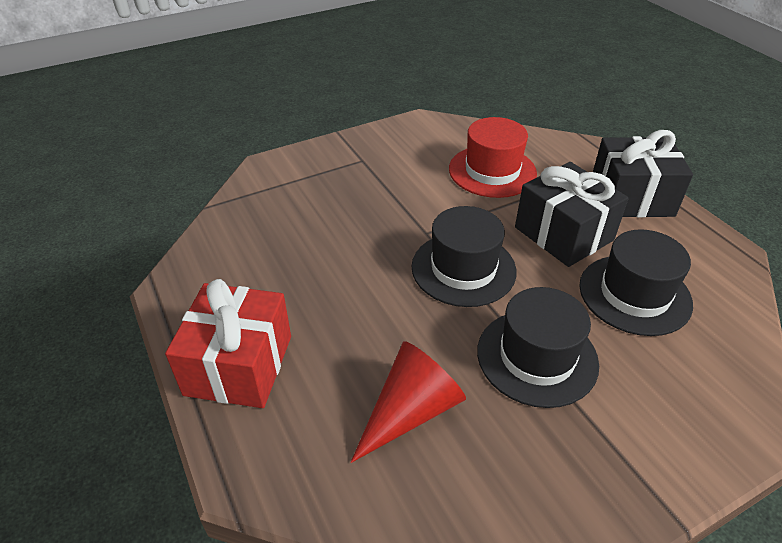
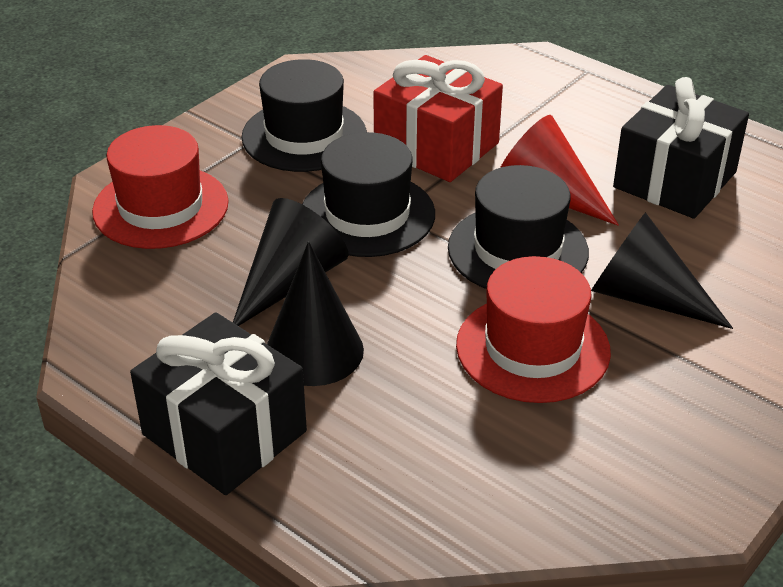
black cone: none = 0 -> [233,198,348,326] [267,242,364,386] [591,212,733,329] = 3
red hat: [449,117,537,198] = 1 -> [92,125,229,249] [456,256,611,403] = 2

